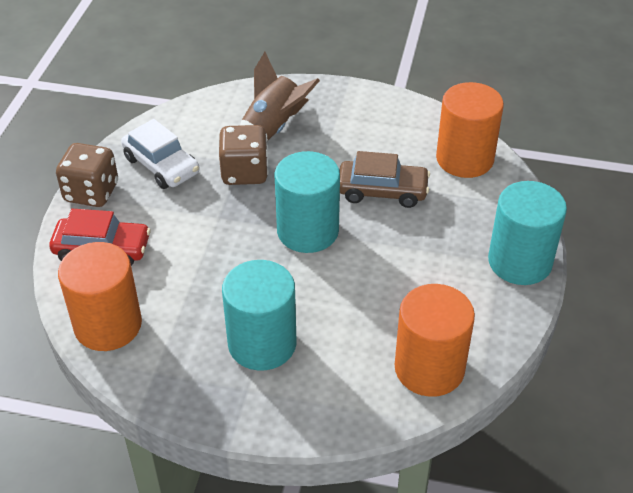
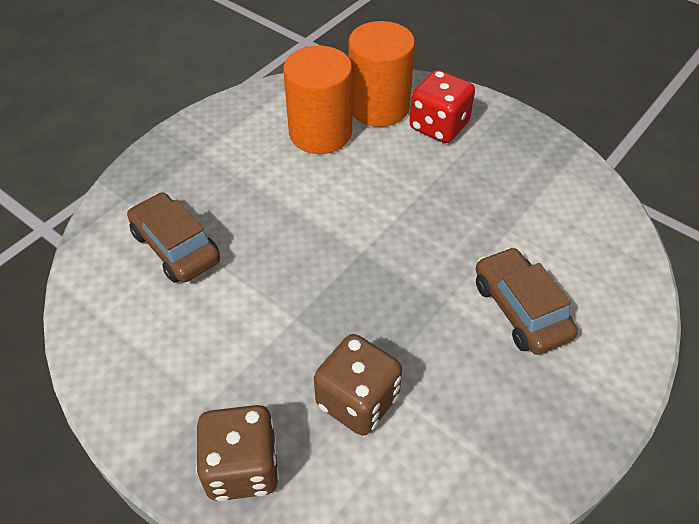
brown car: [340,151,430,208] = 1 -> [127,192,220,283] [476,247,578,355] = 2
brown rocket: [240,52,320,141] = 1 -> none = 0
orange cylinder: [58,242,142,351] [395,284,475,397] [436,82,504,178] = 3 -> [283,46,352,154] [348,21,415,127] = 2
red car: [49,209,151,266] = 1 -> none = 0
red dice: none = 0 -> [409,70,475,143] = 1
turquoise cylinder: [222,260,297,371] [275,151,340,253] [488,181,567,285] = 3 -> none = 0
white car: [121,119,200,189] = 1 -> none = 0

